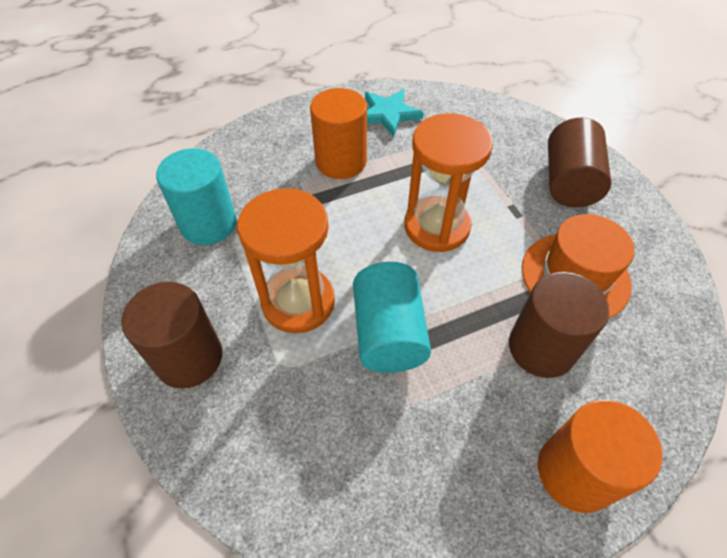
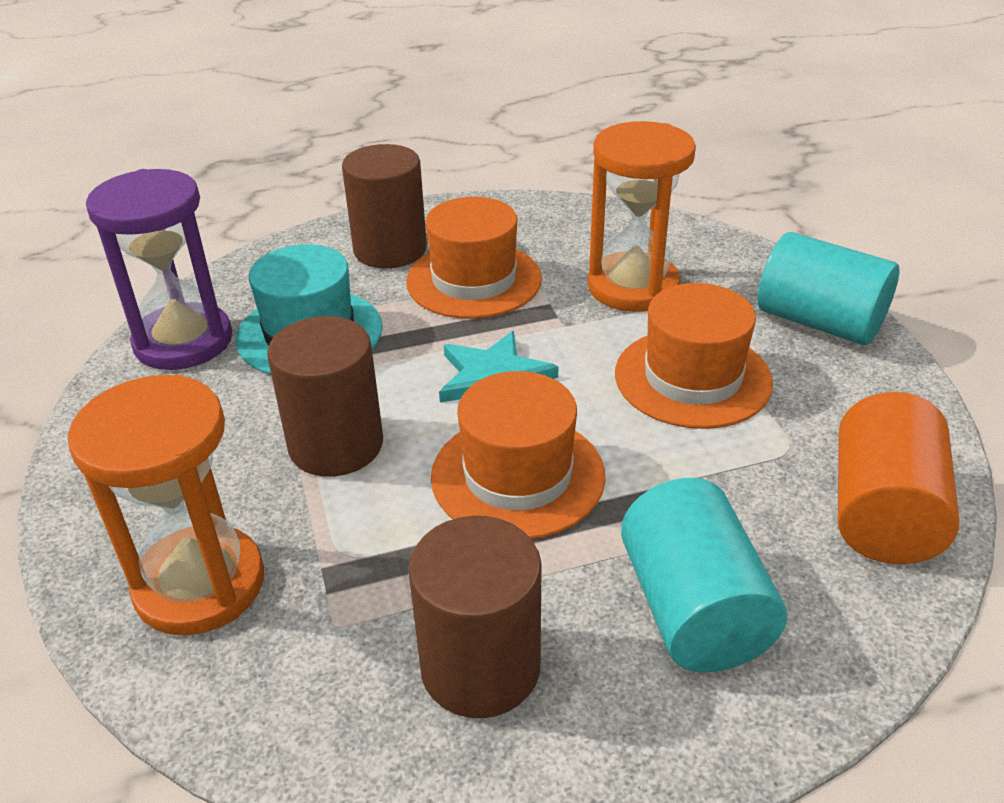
orange cylinder: [310,88,367,179] [538,400,663,513] = 2 -> [838,392,959,564] = 1
orange hat: [522,214,635,319] = 1 -> [406,197,542,319] [431,371,606,539] [615,283,773,429] = 3
purple hourglass: none = 0 -> [86,169,232,370] = 1
turquoise hat: none = 0 -> [236,244,382,374] = 1

